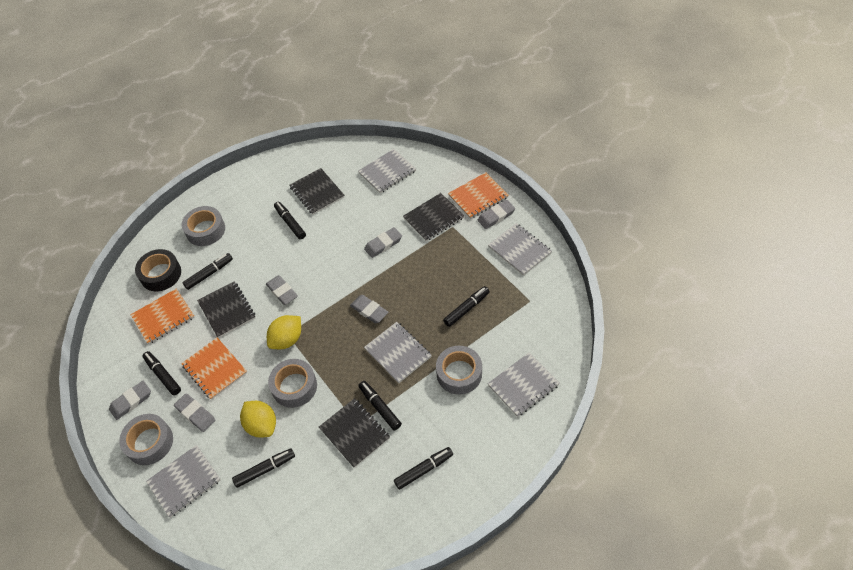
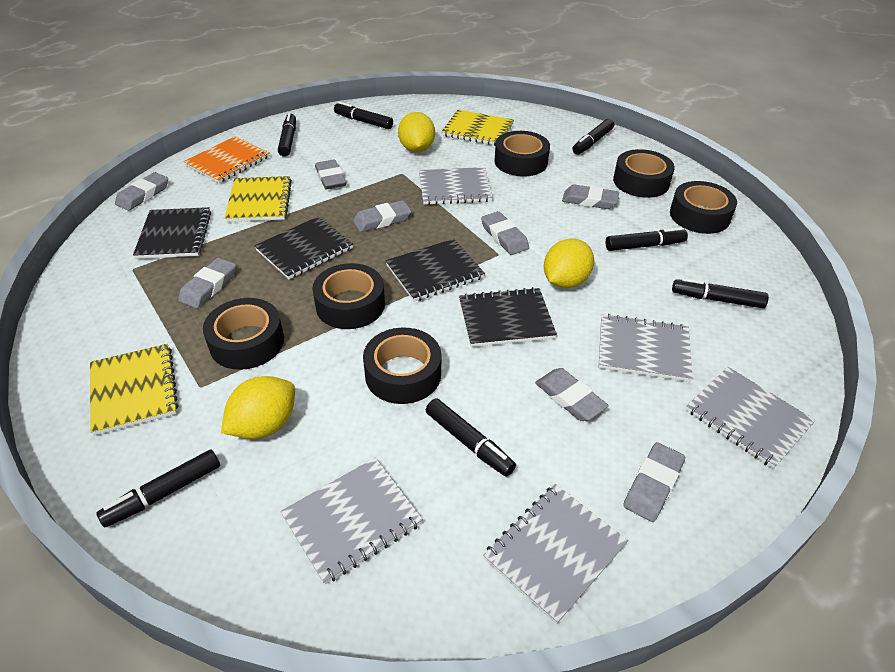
black tape: [135,249,181,291] = 1 -> [203,298,284,370] [312,263,385,329] [363,327,441,404] [494,131,550,177] [613,149,675,198] [670,181,737,234] = 6
grey eraser: [109,381,151,420] [174,393,216,432] [266,275,298,305] [350,295,388,323] [364,227,402,258] [478,200,515,229] = 6 -> [115,172,168,211] [178,258,236,308] [315,159,346,189] [353,200,411,232] [481,211,529,255] [535,368,609,421] [562,184,619,209] [623,442,685,522] = 8
grey tape: [119,414,173,465] [182,206,225,246] [268,359,317,408] [436,346,482,395] = 4 -> none = 0
orange notebook: [130,288,195,344] [181,338,247,400] [448,173,509,219] = 3 -> [184,136,270,183] = 1
yellow lemon: [240,401,276,437] [267,315,301,349] = 2 -> [221,376,295,439] [398,112,435,152] [544,239,594,288] = 3
yellow notebook: none = 0 -> [90,344,178,435] [225,176,292,222] [441,110,514,146] = 3

